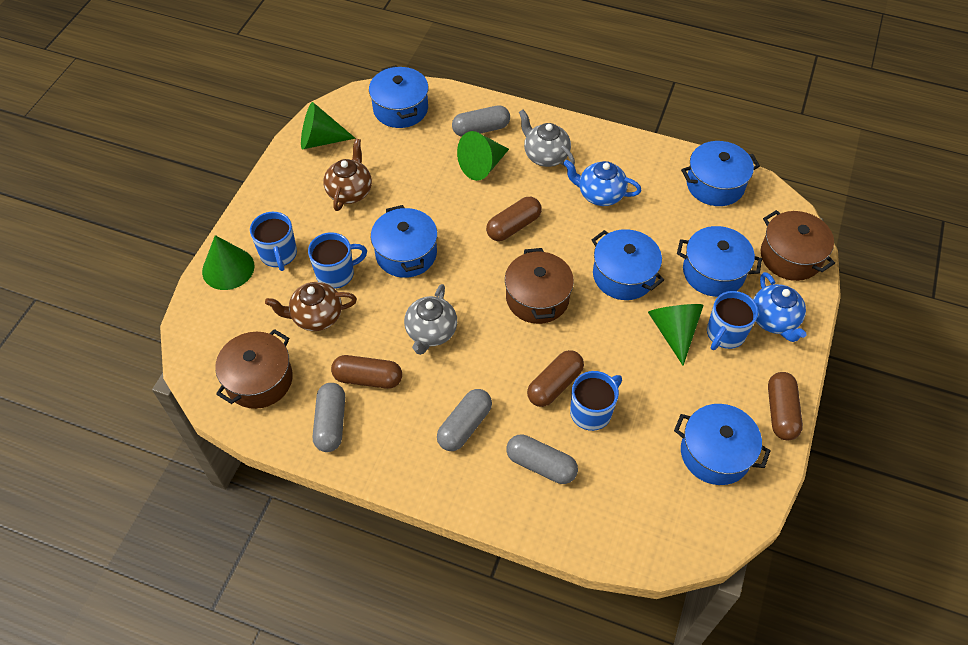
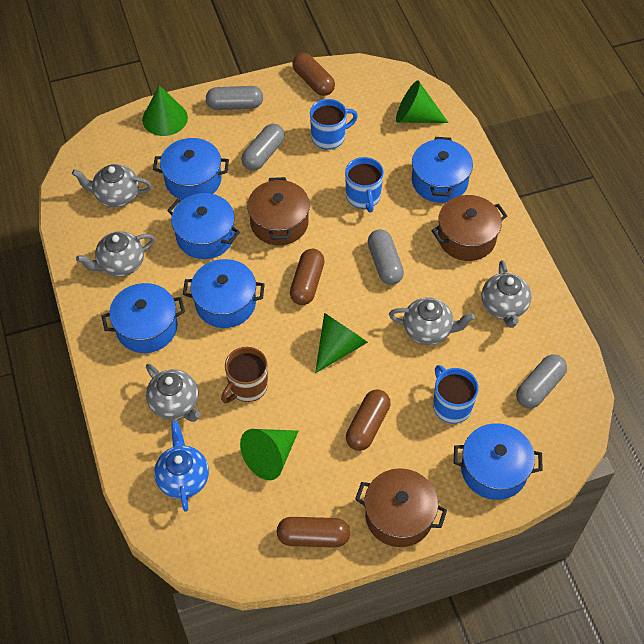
blue mug: [250,212,297,271] [308,232,367,289] [570,371,622,431] [707,291,758,350] = 4 -> [310,99,358,150] [345,157,384,212] [433,365,479,424] = 3
blue teapot: [563,160,641,206] [753,272,807,342] = 2 -> [154,421,209,512] = 1
brown mug: none = 0 -> [221,347,268,403] = 1
brown teapot: [265,282,357,331] [323,139,372,211] = 2 -> none = 0
grey teapot: [404,284,457,355] [519,110,575,167] = 2 -> [72,164,152,207] [76,231,155,277] [146,364,201,422] [389,297,475,345] [482,260,532,328] = 5

